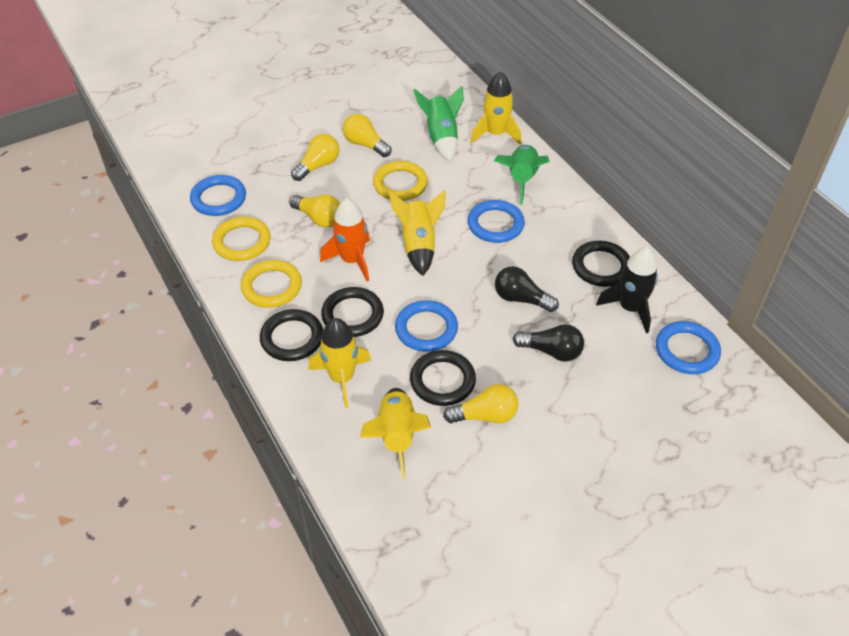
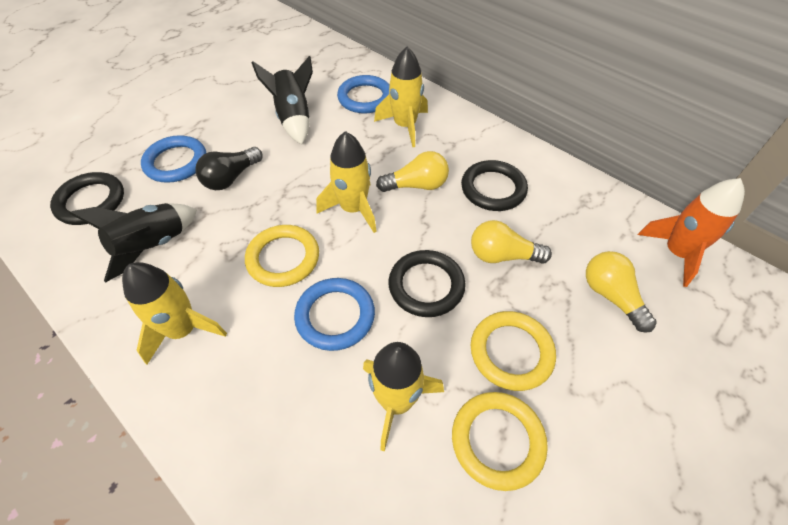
black light bulb: [495,266,559,312] [513,324,584,362] = 2 -> [195,147,262,190] = 1
black ring: [260,309,323,361] [321,287,384,337] [410,350,476,406] [572,241,630,287] = 4 -> [50,172,124,225] [388,250,466,317] [461,160,528,211] = 3
black rocket: [596,247,658,333] = 1 -> [69,203,197,282] [252,56,313,144] = 2
blue ring: [190,175,246,216] [395,300,458,352] [468,200,525,243] [656,321,721,374] = 4 -> [141,135,206,183] [294,278,375,351] [337,75,390,114] = 3
green rocket: [413,86,464,162] [494,145,550,205] = 2 -> none = 0
yellow light bulb: [289,195,340,228] [291,134,339,181] [343,114,391,157] [443,384,518,423] = 4 -> [376,151,449,192] [471,220,552,264] [586,251,657,333] = 3

